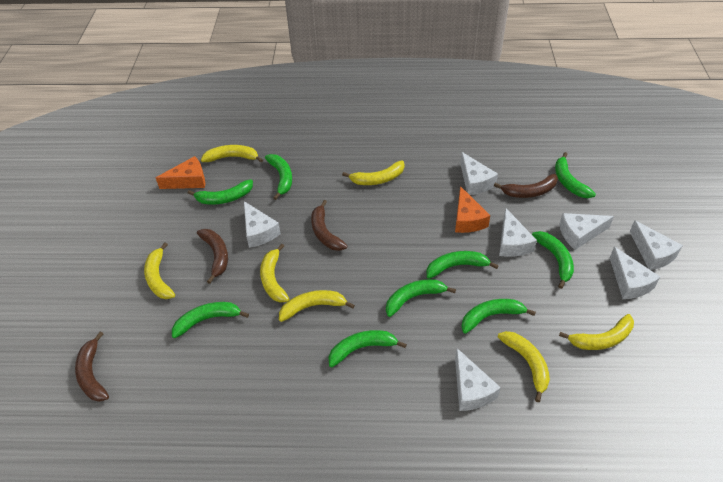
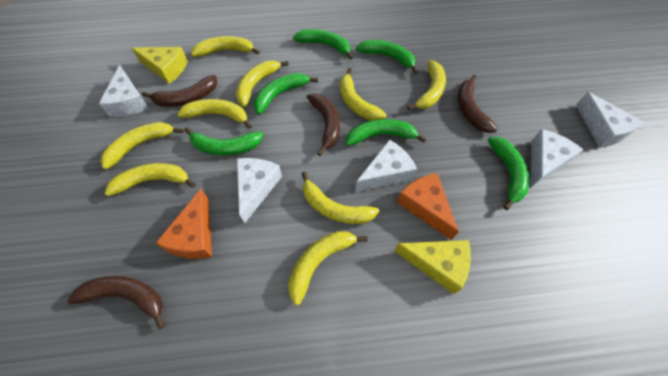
green banana: [172,302,249,338] [188,179,253,205] [265,154,292,200] [328,330,407,367] [386,279,456,317] [426,251,499,279] [461,299,536,334] [532,231,574,289] [555,152,596,198] = 9 -> [184,127,264,156] [254,73,318,115] [293,29,353,60] [346,119,427,146] [356,40,418,74] [488,136,529,210] = 6
white cheese: [244,201,281,248] [455,348,501,411] [460,152,498,195] [499,208,537,257] [559,213,614,250] [610,247,660,299] [630,220,683,270] = 7 -> [99,65,149,117] [237,158,282,223] [355,139,417,192] [530,129,584,188] [576,92,643,147] = 5
yellow banana: [144,242,175,299] [201,145,263,163] [260,244,289,302] [279,290,355,322] [342,160,405,185] [498,331,550,402] [559,314,634,350] = 7 -> [100,122,183,169] [105,163,196,196] [177,99,252,129] [191,36,260,57] [236,60,289,107] [288,231,368,305] [302,172,379,224] [340,68,387,121] [407,60,446,110] = 9
yellow cheese: none = 0 -> [131,47,188,84] [395,240,471,294] = 2

